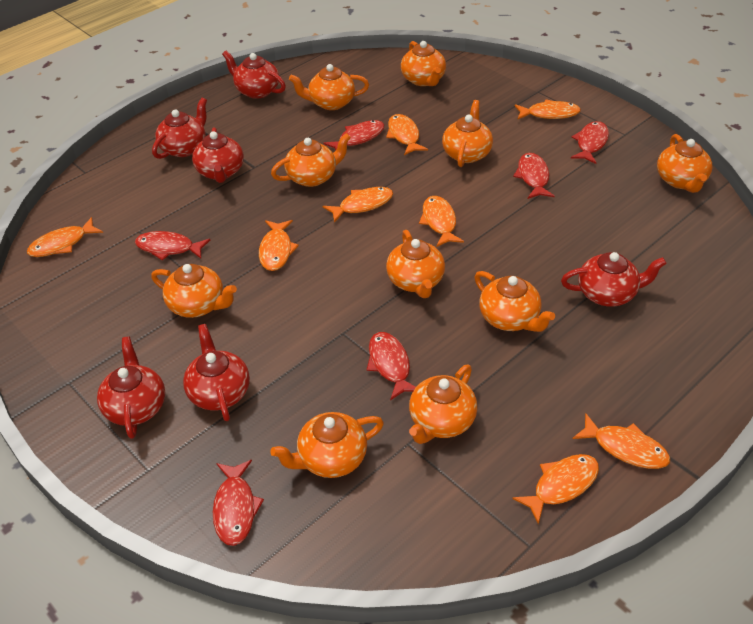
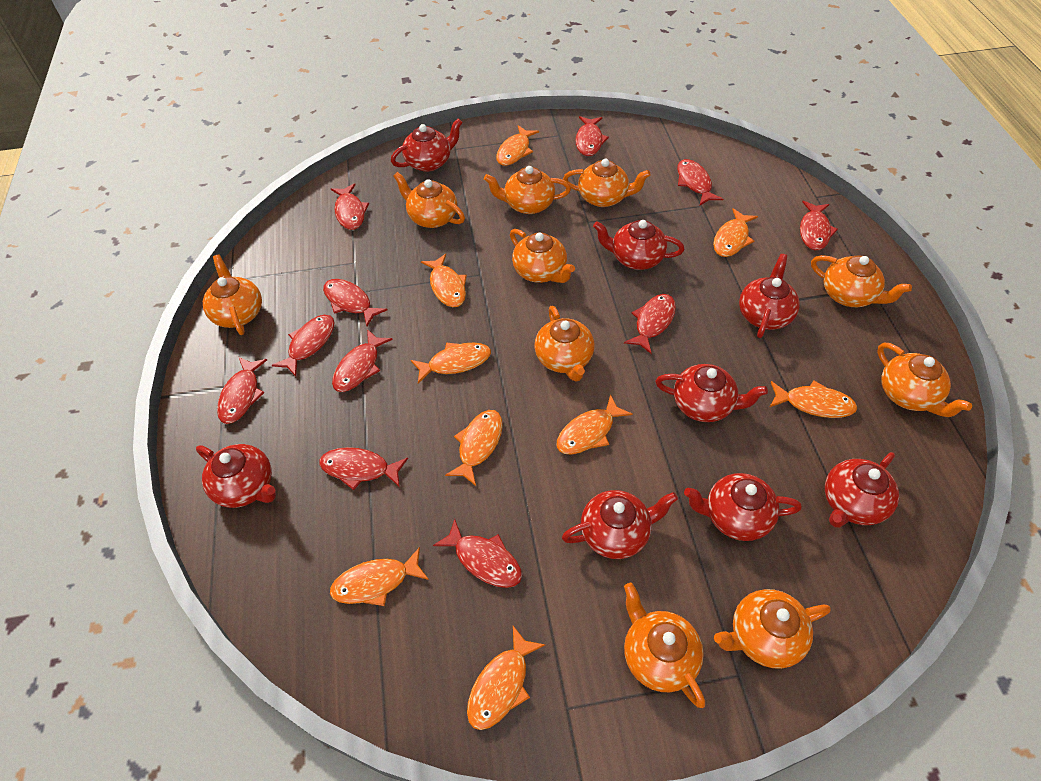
orange fish: [27,217,103,257] [259,220,299,271] [323,187,393,223] [386,114,428,155] [419,196,464,247] [512,454,599,524] [515,99,581,120] [572,413,670,469] = 8 -> [330,547,429,606] [411,342,491,384] [421,254,467,307] [445,410,503,486] [467,626,545,730] [496,125,539,166] [556,394,633,454] [713,208,758,257] [770,380,857,418] = 9
red fish: [135,231,210,260] [213,460,264,546] [323,120,384,150] [367,332,416,400] [513,153,555,199] [571,121,609,164] = 6 -> [217,357,267,424] [272,315,335,376] [319,447,408,490] [323,279,388,326] [331,183,369,230] [332,329,393,392] [433,519,522,588] [576,116,609,156] [624,294,676,354] [677,159,723,205] [800,201,838,250] = 11
red teapot: [97,337,165,439] [152,98,207,159] [183,324,250,421] [192,127,244,183] [222,50,286,99] [561,252,666,307] = 6 -> [196,444,276,508] [391,118,463,172] [562,490,678,559] [593,220,684,270] [655,364,768,422] [684,473,802,541] [739,254,800,338] [825,452,899,528] = 8

